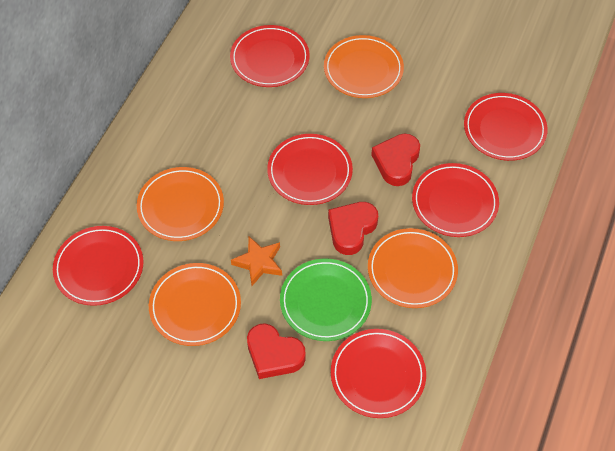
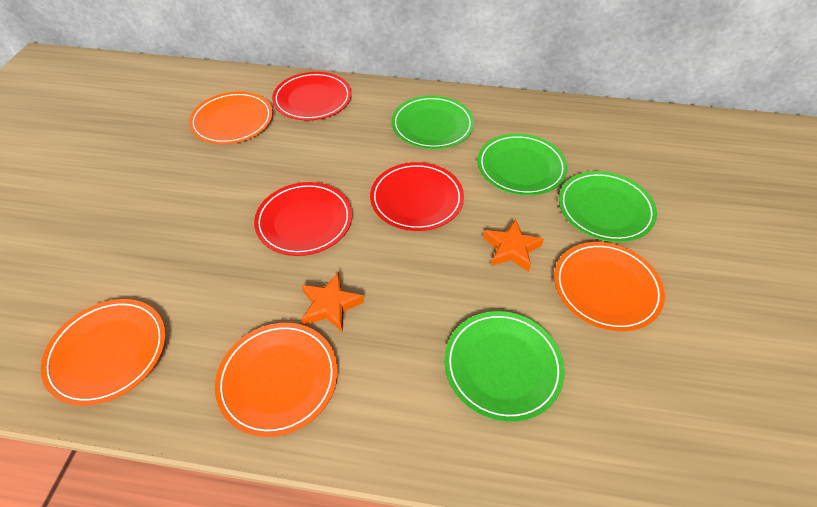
green plate: [280,258,372,341] = 1 -> [392,96,474,149] [444,311,565,422] [477,134,567,196] [559,171,657,242] = 4
orange star: [231,236,282,286] = 1 -> [302,272,364,333] [483,219,544,272] = 2
red heart: [247,323,306,379] [328,202,378,255] [371,134,420,186] = 3 -> none = 0
red plate: [53,226,143,306] [230,25,310,87] [267,134,353,205] [331,329,426,418] [412,163,499,237] [464,93,548,161] = 6 -> [254,182,352,256] [272,72,352,120] [370,162,464,231] = 3

